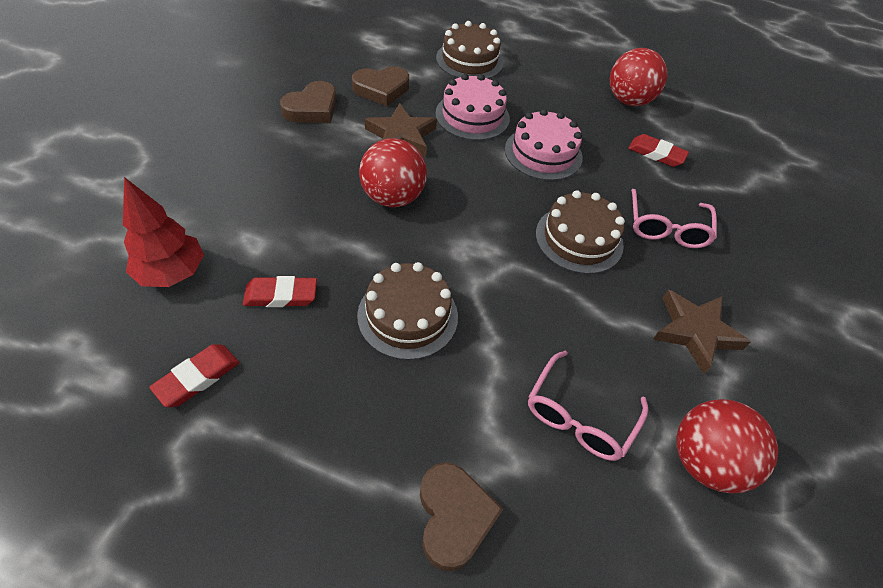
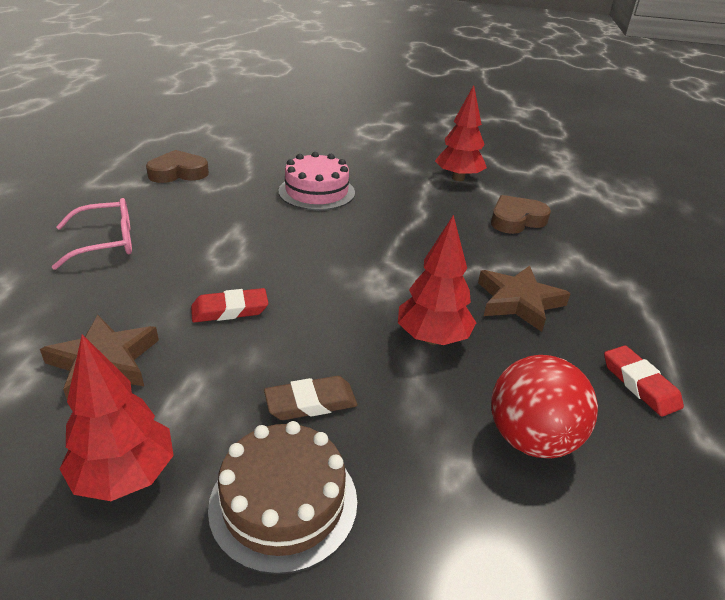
brown cake: [357,262,458,360] [436,21,504,79] [536,190,625,274] = 3 -> [208,421,357,575] = 1
brown eraser: none = 0 -> [264,376,358,420] = 1
brown heart: [280,81,337,123] [352,66,409,106] [420,462,503,571] = 3 -> [146,150,209,183] [491,195,551,234] = 2
pink cake: [435,74,510,140] [505,109,583,181] = 2 -> [279,152,355,210] = 1
pink glasses: [528,351,648,461] [631,189,717,248] = 2 -> [52,198,132,270] = 1
red ball: [359,138,427,207] [610,48,667,106] [676,399,778,494] = 3 -> [491,355,598,458] = 1
red eraser: [149,344,239,407] [243,276,317,307] [628,134,689,167] = 3 -> [191,288,269,322] [604,345,684,417] = 2
red tree: [123,177,204,287] = 1 -> [59,334,174,501] [398,215,476,345] [435,85,487,181] = 3

